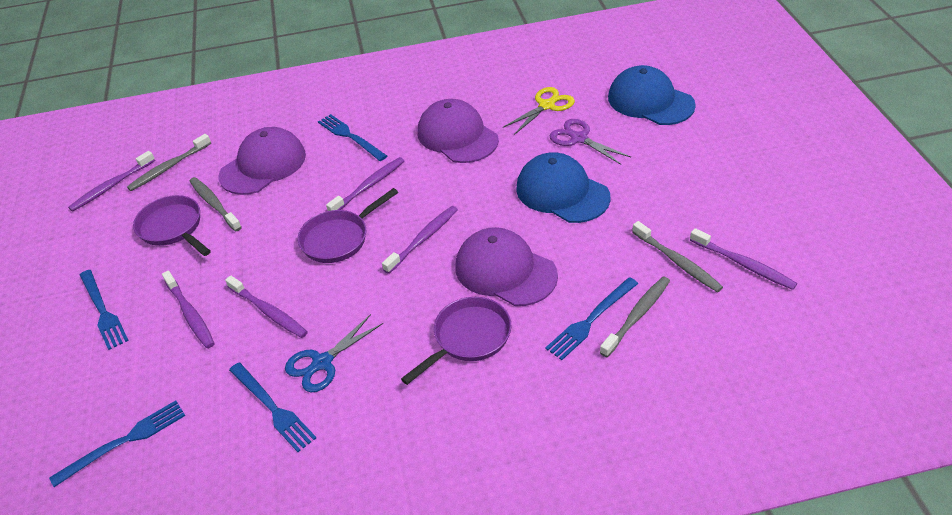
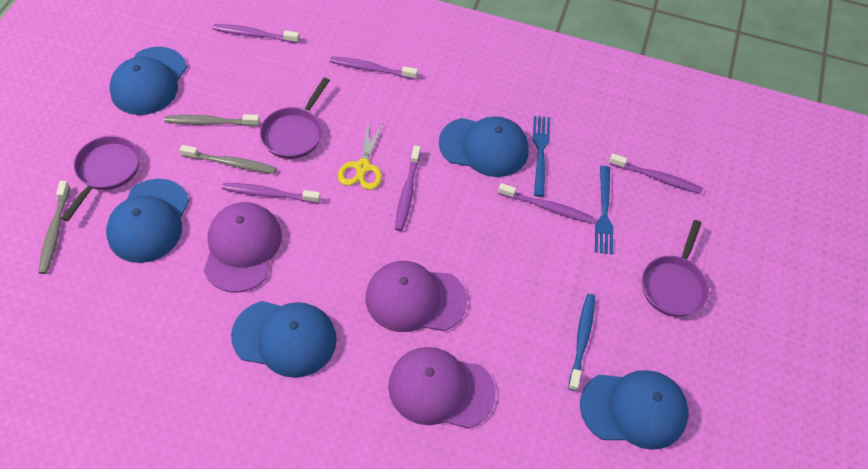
blue cap: [516,152,611,223] [608,65,696,125] = 2 -> [106,179,189,263] [109,47,187,115] [231,301,337,378] [439,116,529,177] [580,370,689,450] = 5
blue fork: [49,400,185,487] [80,270,129,350] [229,362,316,452] [318,114,387,161] [545,277,638,360] = 5 -> [533,116,550,197] [595,166,613,255] = 2
blue scissors: [285,314,383,393] = 1 -> none = 0
blue toothbrush: none = 0 -> [568,294,595,391] = 1
grey toothbrush: [127,134,211,191] [190,177,242,232] [600,276,670,357] [632,221,723,292] = 4 -> [38,181,70,274] [164,114,260,126] [180,145,276,174] = 3
purple scissors: [550,119,631,165] = 1 -> none = 0

